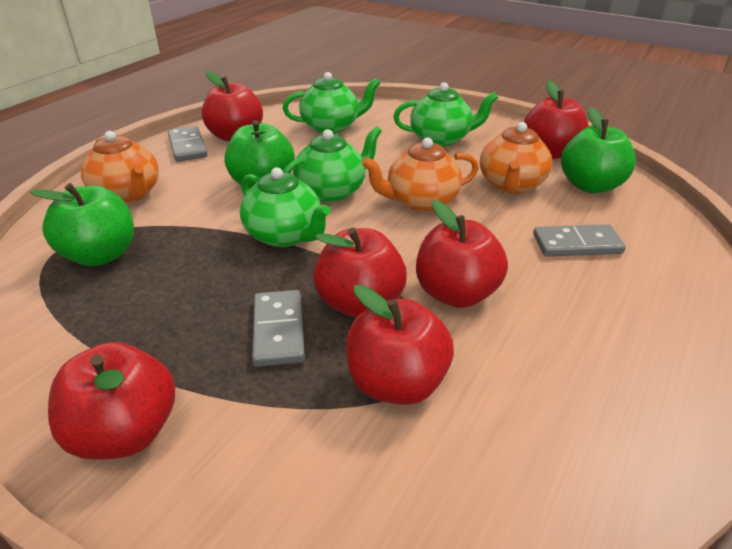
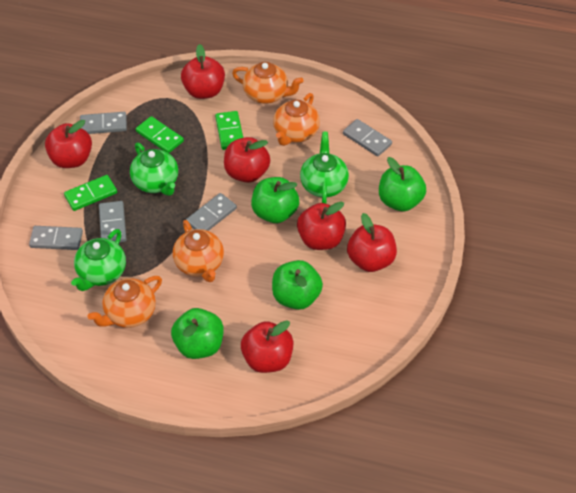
green apple: [30,183,134,267] [225,120,295,189] [561,107,636,193] = 3 -> [171,308,223,359] [251,177,299,223] [272,260,323,310] [379,157,426,212] = 4
green domino: none = 0 -> [64,175,117,211] [136,116,184,153] [215,111,243,150] = 3
green teapot: [240,167,331,247] [283,72,380,134] [283,126,382,203] [393,82,498,147] = 4 -> [71,229,126,291] [130,143,178,196] [300,132,349,203] = 3
grey domino: [168,126,208,162] [252,290,305,367] [533,224,626,256] = 3 -> [29,226,83,250] [80,112,127,134] [99,201,127,242] [186,193,237,231] [343,119,392,157] = 5
orange teapot: [81,131,159,204] [362,137,479,212] [480,122,553,194] = 3 -> [87,276,162,328] [173,220,224,282] [232,62,304,104] [273,93,320,146] = 4

